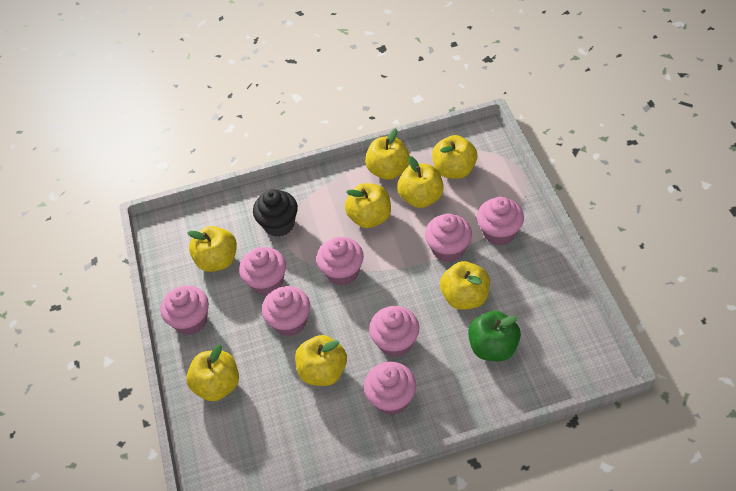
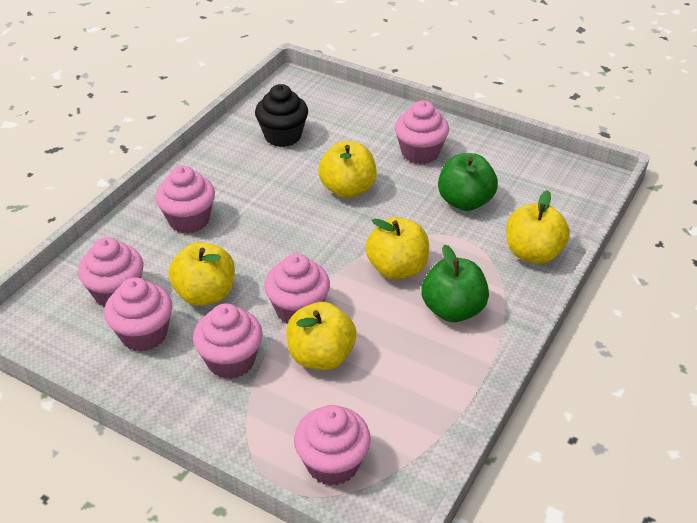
green apple: [468,311,521,361] = 1 -> [421,244,489,322] [438,153,498,211] = 2
pink cupcake: [161,285,209,335] [239,247,286,296] [262,286,310,336] [316,237,364,286] [364,362,416,415] [369,306,419,357] [425,214,472,262] [477,197,524,246] = 8 -> [78,237,143,307] [104,277,173,352] [155,166,215,234] [193,304,263,379] [264,254,330,324] [294,405,371,486] [395,100,449,164] = 7
yellow apple: [186,344,239,401] [188,226,237,272] [295,335,347,386] [345,183,391,228] [365,128,410,180] [397,156,444,208] [432,135,477,179] [440,261,490,310] = 8 -> [169,242,235,306] [286,302,356,370] [318,141,377,198] [365,217,429,279] [506,190,570,264] = 5

